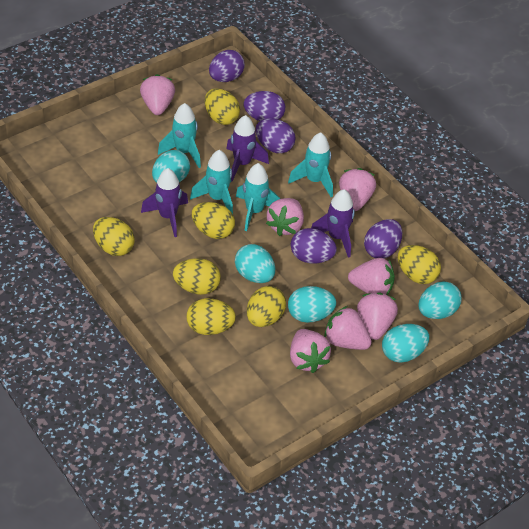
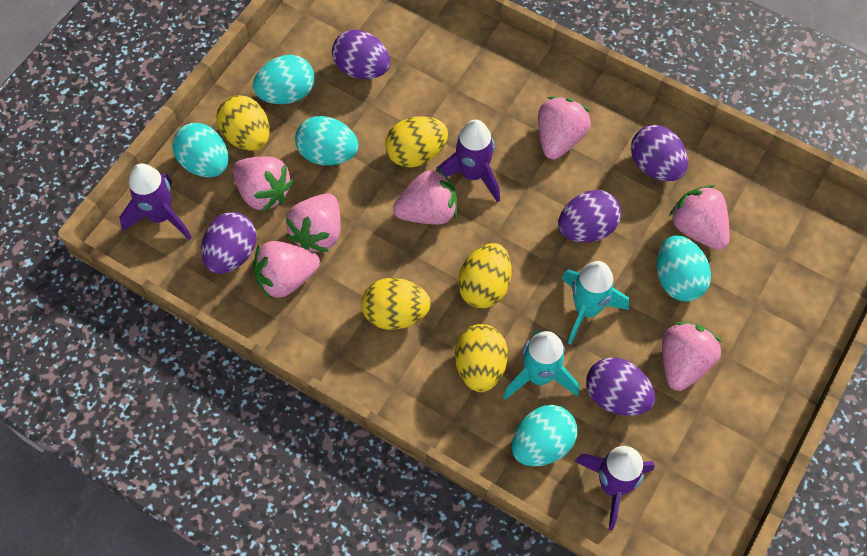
turquoise rocket: [158,103,201,168] [190,150,233,214] [236,163,280,231] [288,132,333,197] = 4 -> [503,331,579,400] [562,261,629,345] = 2
yellow egg: [93,217,135,256] [173,258,221,295] [187,298,236,335] [192,202,235,239] [205,88,240,125] [247,286,286,327] [398,245,441,284] = 7 -> [217,95,270,151] [361,278,431,330] [385,116,448,168] [455,324,508,392] [458,243,512,308] = 5

